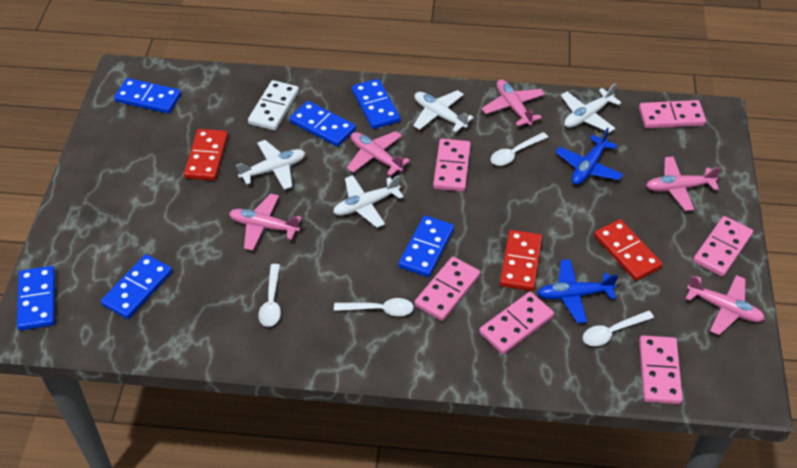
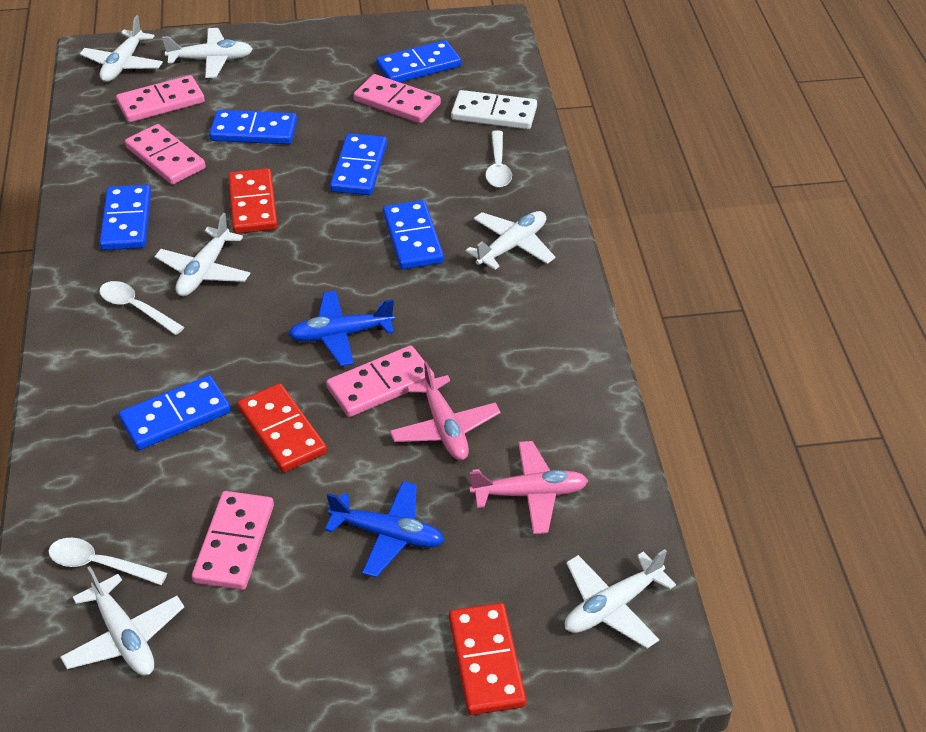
pink domino: [414,257,480,321] [433,139,471,192] [479,292,554,354] [639,100,706,128] [639,335,683,404] [693,216,753,277] = 6 -> [116,75,205,122] [125,124,206,185] [192,491,274,590] [326,345,435,417] [353,74,441,123] = 5
pink plane: [229,194,302,251] [347,131,410,176] [482,79,545,126] [646,156,721,211] [685,275,765,335] = 5 -> [390,361,501,460] [469,441,588,534] = 2
white plane: [236,140,305,190] [333,175,404,228] [413,90,474,132] [561,83,622,133] = 4 -> [60,566,184,676] [80,15,163,82] [154,213,251,296] [162,28,253,78] [466,211,555,270] [565,549,676,648] = 6
white spoon: [258,264,281,327] [334,298,414,316] [491,132,548,166] [583,311,654,346] = 4 -> [48,538,167,585] [99,281,184,335] [485,130,512,188] = 3

